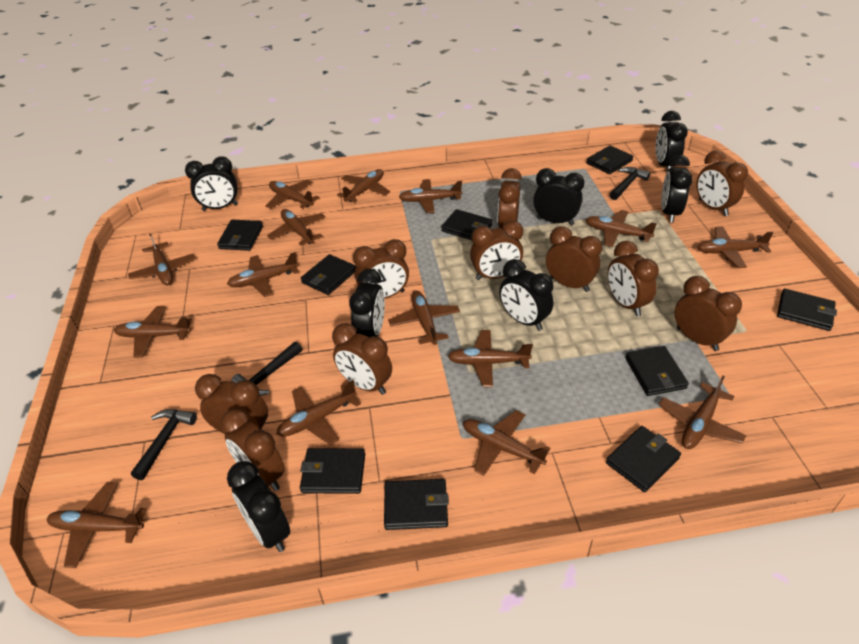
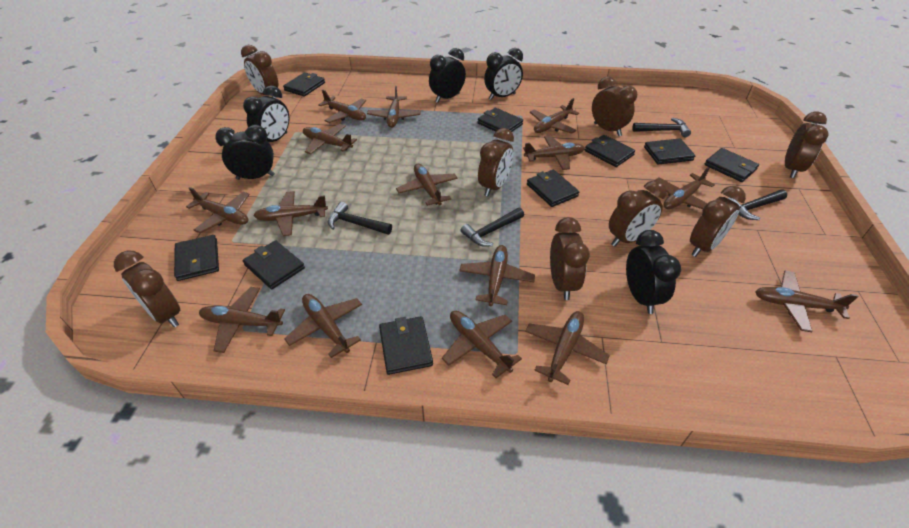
black clock: [185,156,238,211] [227,461,290,552] [349,269,385,337] [499,259,554,331] [533,168,584,225] [656,111,688,171] [661,155,693,223] = 7 -> [215,125,275,180] [243,85,289,142] [429,48,466,103] [484,48,523,100] [626,230,681,314] = 5
black hammer: [131,409,197,480] [231,342,302,396] [609,167,650,200] = 3 -> [328,202,392,235] [461,208,524,247] [632,118,691,137] [728,190,787,220] = 4
brown clock: [195,374,268,434] [220,409,285,491] [332,323,392,395] [353,239,409,298] [470,220,523,280] [498,168,522,228] [546,226,602,292] [608,241,659,316] [675,276,742,351] [697,151,748,216] = 10 -> [114,251,180,327] [241,45,278,98] [478,128,514,196] [550,217,590,300] [592,76,637,136] [609,180,667,246] [690,186,746,257] [785,112,828,178] = 8

